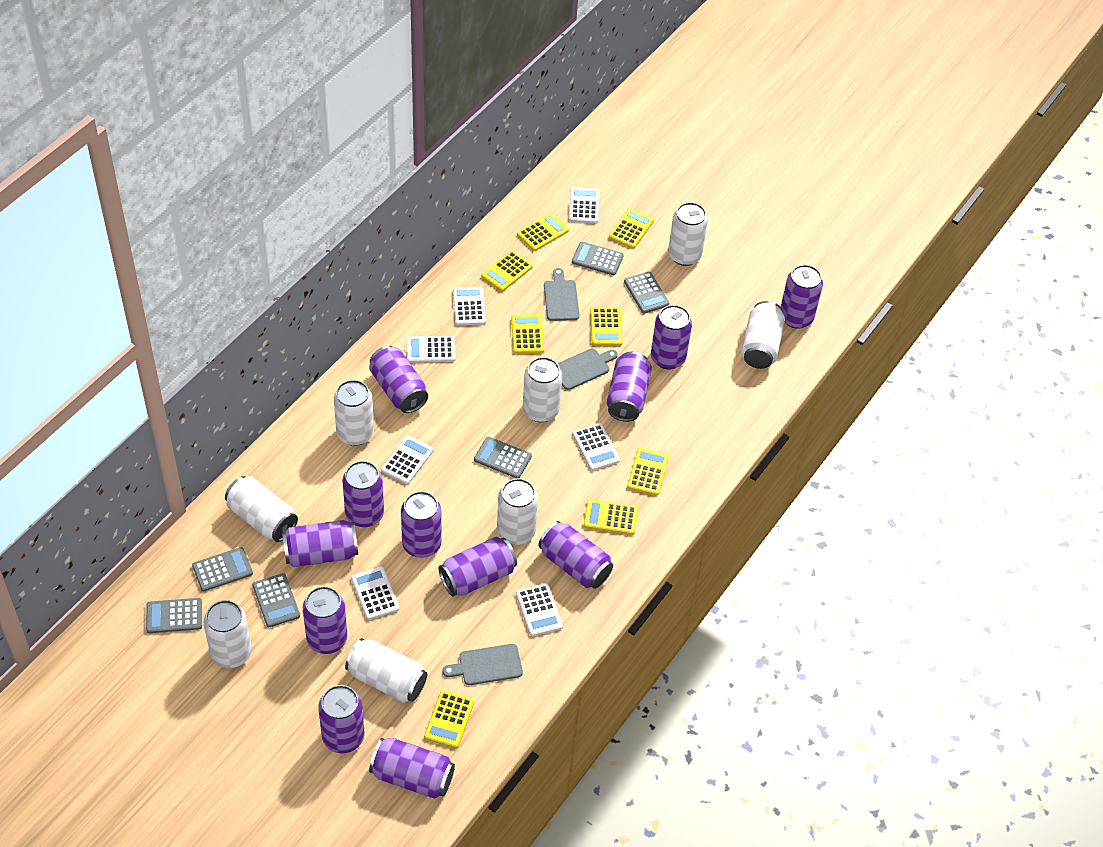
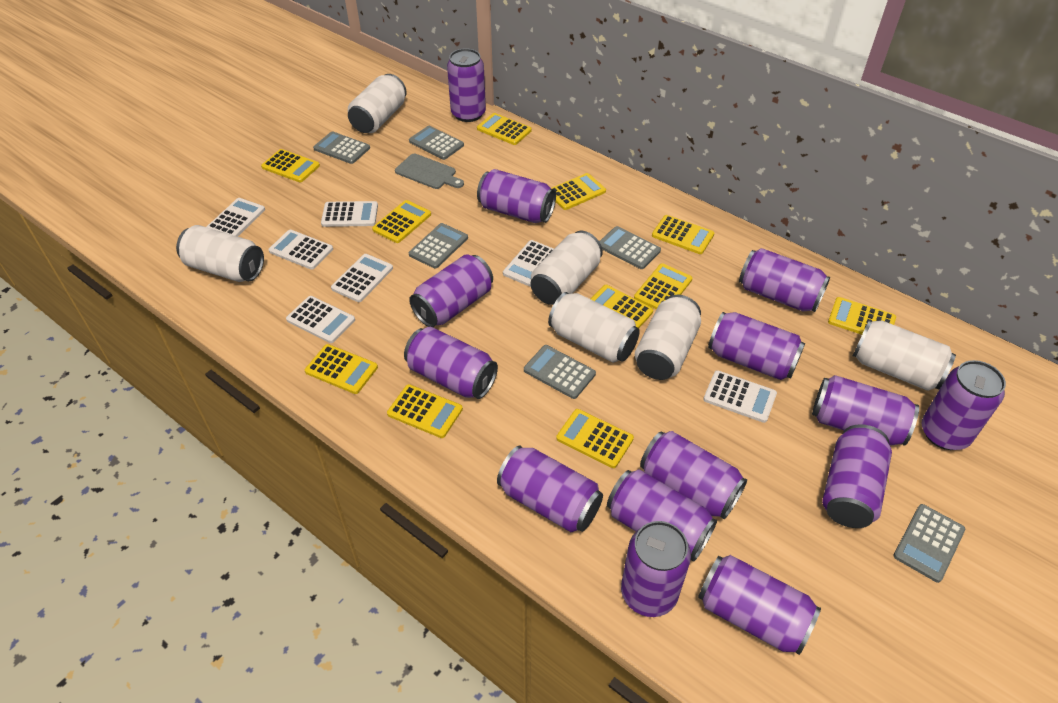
grey cutting board: [443,644,523,685] [544,268,579,321] [558,348,618,390] = 3 -> [395,154,464,189] = 1
purple can: [282,520,358,567] [303,586,347,654] [318,685,364,753] [342,461,384,527] [369,346,428,413] [369,738,455,799] [401,491,442,558] [439,537,517,597] [538,521,613,589] [607,351,652,422] [651,305,692,370] [781,265,823,329] = 12 -> [404,327,498,399] [409,254,493,327] [447,48,486,122] [477,169,556,223] [497,446,603,532] [607,470,717,562] [621,521,691,617] [640,431,747,519] [698,555,821,655] [708,312,805,380] [739,248,830,312] [812,375,919,446] [822,424,892,528] [922,360,1006,450] = 14
white can: [203,600,252,668] [225,476,298,542] [334,380,374,446] [345,638,427,703] [497,478,538,545] [523,357,562,422] [668,202,708,266] [741,301,785,369] = 8 -> [176,225,264,282] [348,74,407,133] [530,231,603,305] [548,292,640,363] [635,295,701,380] [853,320,956,391] = 6
yellow calculator: [424,690,474,748] [481,251,533,292] [511,314,544,354] [517,213,569,251] [584,499,638,535] [590,307,623,346] [609,208,654,249] [627,448,669,496] = 8 -> [261,149,320,182] [305,344,378,394] [372,200,431,243] [387,384,463,438] [477,113,532,145] [551,173,606,210] [556,409,634,468] [591,285,653,328] [634,263,692,309] [652,215,714,254] [828,297,896,335] = 11

